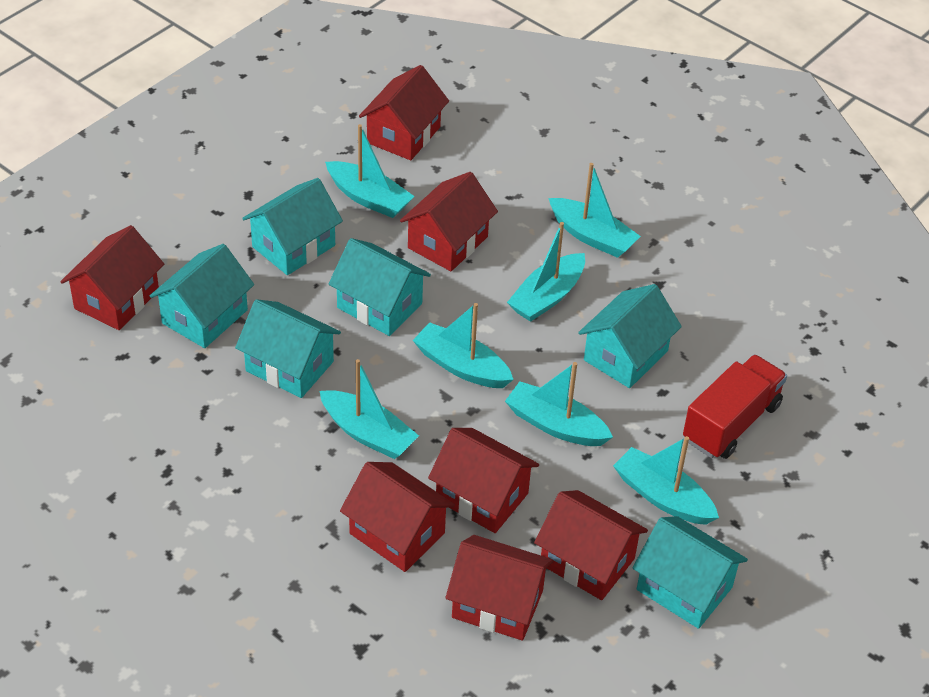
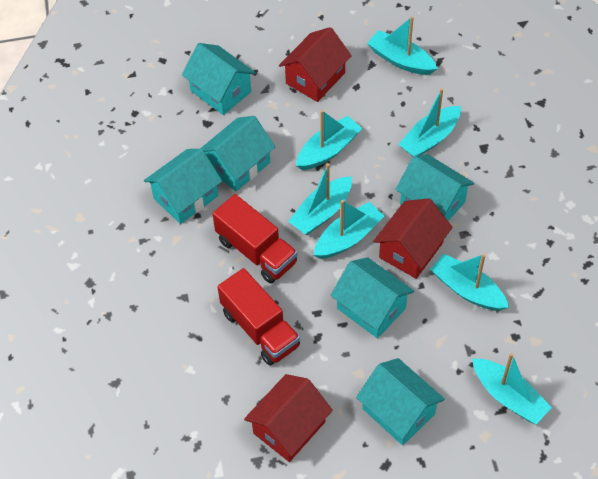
red house: [60,225,164,330] [340,462,455,572] [359,65,449,160] [400,172,498,271] [428,428,539,533] [445,535,553,641] [534,490,648,600] = 7 -> [244,374,333,462] [279,27,352,102] [373,198,453,279] = 3
red truck: [683,355,787,459] = 1 -> [212,194,298,283] [217,268,300,366] = 2

